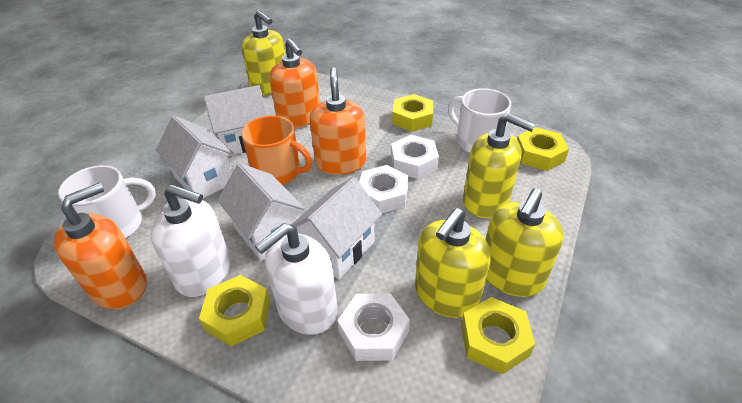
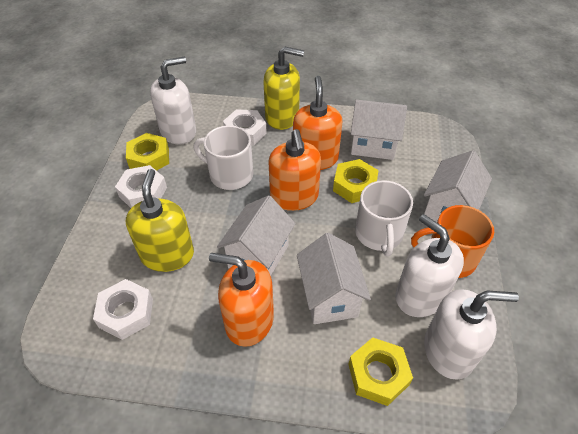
white soap dispenser: [151,185,231,297] [255,223,338,335] = 2 -> [150,57,196,145] [395,214,464,317] [424,289,519,380] = 3
yellow nut: [199,275,270,346] [393,94,433,132] [461,297,535,374] [517,127,569,171] = 4 -> [126,133,169,171] [333,159,379,203] [348,337,413,406] = 3
yellow soap dispenser: [242,10,286,95] [415,208,491,318] [463,113,535,218] [486,188,564,297] = 4 -> [126,169,194,272] [263,46,304,130] = 2

